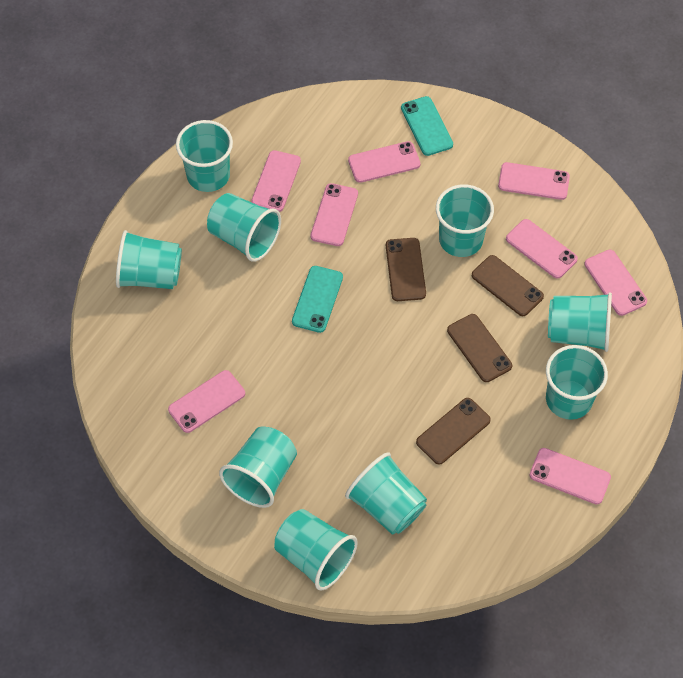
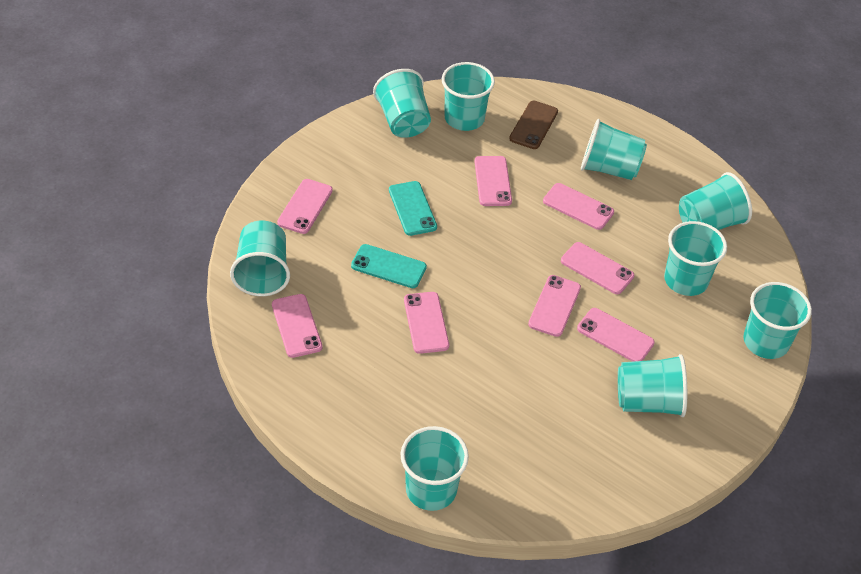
brown phone: [386,238,426,301] [416,398,491,464] [447,314,512,382] [472,255,544,316] = 4 -> [509,101,558,149] = 1

